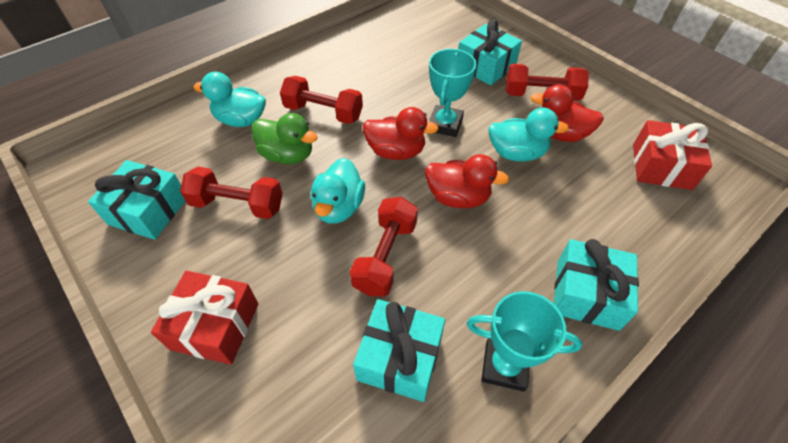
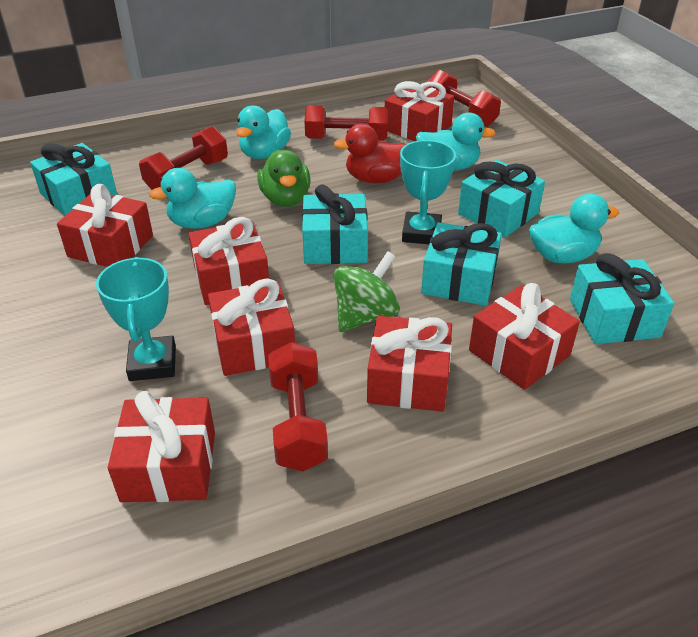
green spinning top: none = 0 -> [334,251,400,332] = 1
red duck: [363,107,439,160] [425,154,509,208] [530,84,604,142] = 3 -> [333,124,407,183] = 1
red gift: [151,271,258,365] [633,120,712,190] = 2 -> [57,184,153,267] [108,391,215,502] [189,217,269,305] [208,279,295,376] [367,316,452,412] [385,81,454,141] [469,283,580,390] = 7
turquoise duck: [194,72,266,127] [311,158,365,224] [488,108,569,162] = 3 -> [149,168,236,229] [236,105,291,159] [416,113,496,171] [529,193,619,263] = 4
turquoise gift: [88,160,185,240] [353,299,445,402] [458,19,522,86] [554,239,639,331] = 4 -> [30,143,117,216] [302,184,368,264] [421,222,502,306] [458,160,545,237] [570,253,674,344] = 5

